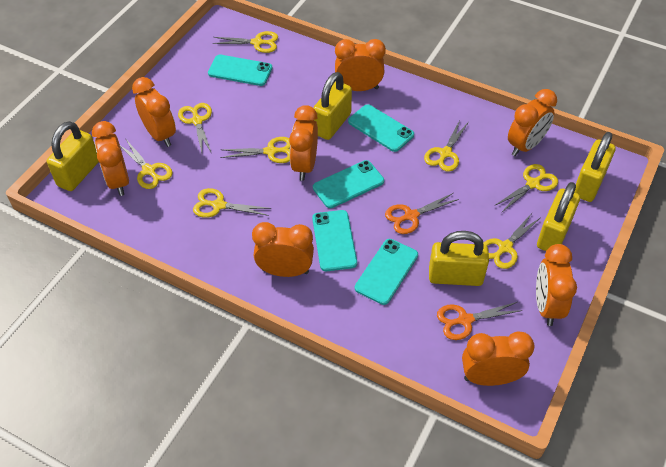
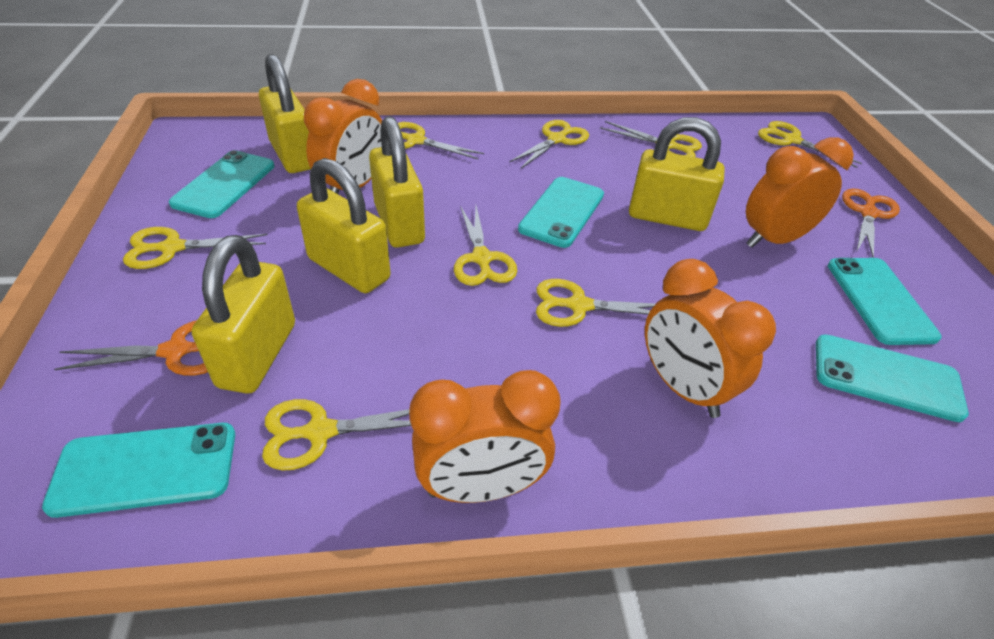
orange clock: [92,121,129,196] [132,77,176,147] [252,222,314,277] [289,105,318,181] [335,39,386,91] [462,331,534,386] [508,89,557,156] [536,244,577,326] = 8 -> [304,79,382,194] [409,370,561,503] [645,259,776,418] [746,137,854,248] = 4

